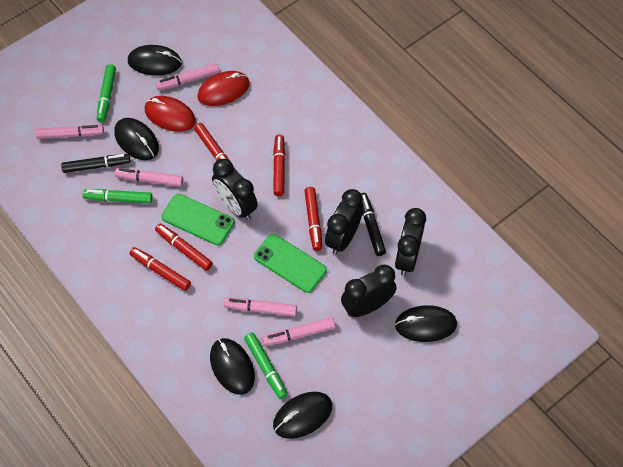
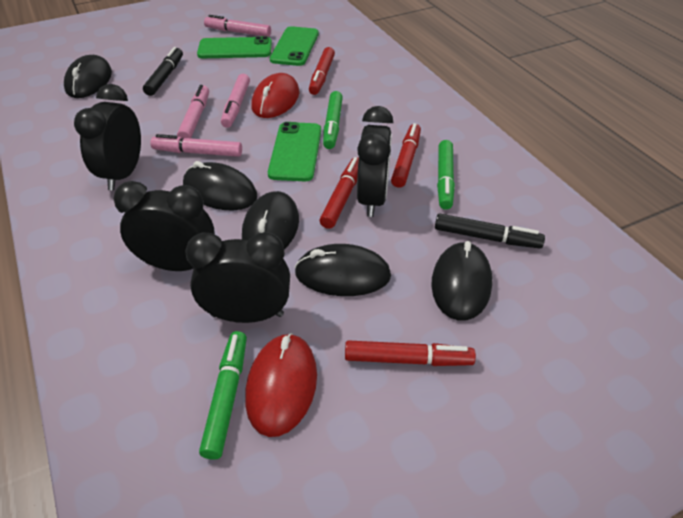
green phone: [161,194,234,245] [254,234,327,293] = 2 -> [197,36,272,58] [268,122,321,181] [270,26,319,66] = 3
pink marker: [36,125,104,139] [115,168,183,187] [156,63,219,90] [224,298,297,317] [262,317,335,346] = 5 -> [150,134,242,157] [177,85,209,139] [204,15,271,37] [221,74,250,128] = 4
red marker: [129,247,191,291] [155,224,213,271] [194,123,234,168] [273,135,285,196] [304,187,322,251] = 5 -> [309,47,335,95] [320,157,359,229] [345,340,476,366] [391,123,421,188] = 4

